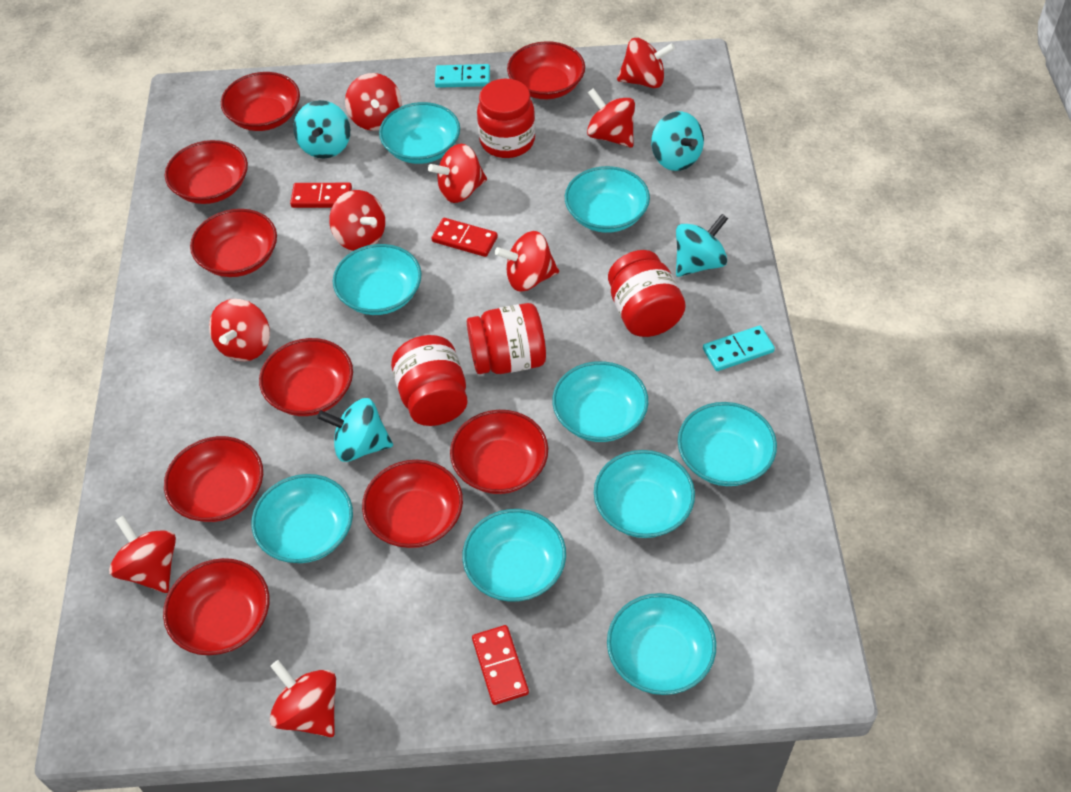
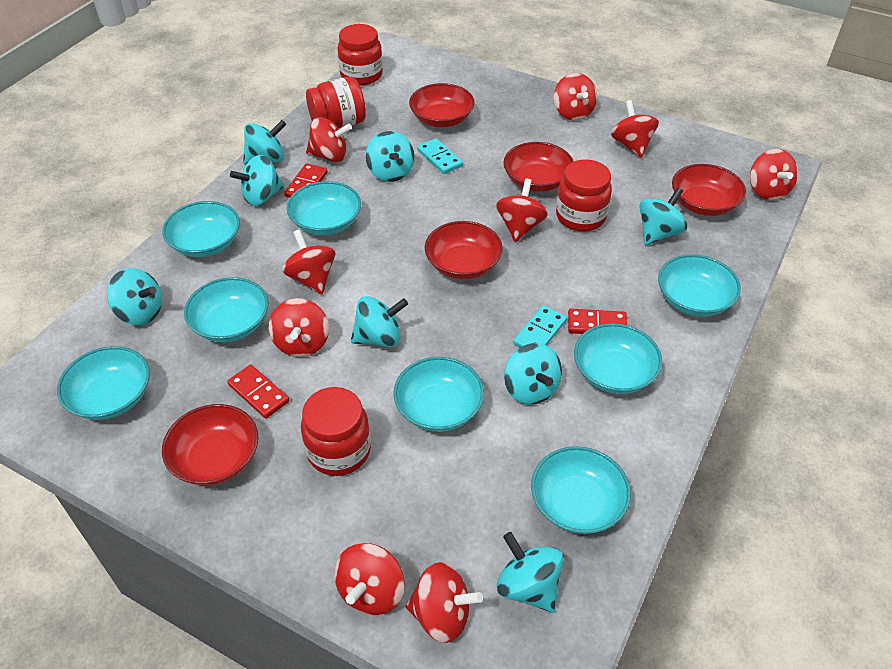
red bowl: [163,558,269,655] [164,436,263,522] [165,140,248,204] [190,209,277,277] [221,72,300,131] [259,338,353,416] [362,460,463,548] [450,410,548,494] [507,41,585,99] = 9 -> [162,404,258,485] [409,83,475,127] [425,221,503,279] [503,142,574,192] [672,164,746,216] = 5
turquoise bowl: [251,474,353,563] [333,244,422,315] [379,102,460,164] [462,509,566,602] [552,361,649,442] [565,166,650,233] [594,450,695,538] [607,593,716,695] [678,402,777,486] = 9 -> [57,346,150,420] [162,201,240,257] [184,277,268,342] [287,181,361,235] [393,357,484,432] [531,446,631,534] [574,323,662,394] [658,254,741,317] = 8
turquoise spinning top: [293,100,350,159] [317,398,393,462] [651,111,704,171] [676,214,728,277] = 4 -> [107,268,162,325] [230,155,284,206] [243,120,286,165] [351,296,408,347] [366,131,415,182] [497,532,563,613] [504,343,562,405] [639,187,687,245] = 8

